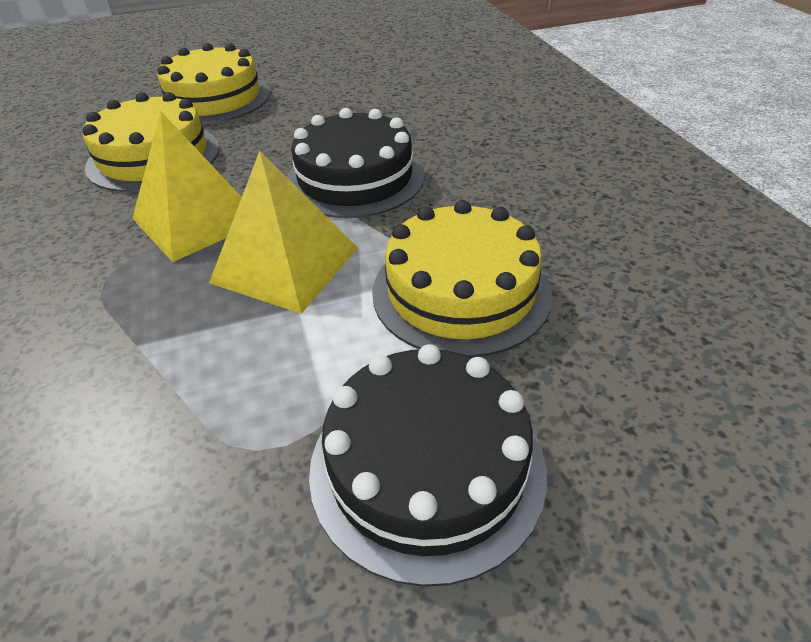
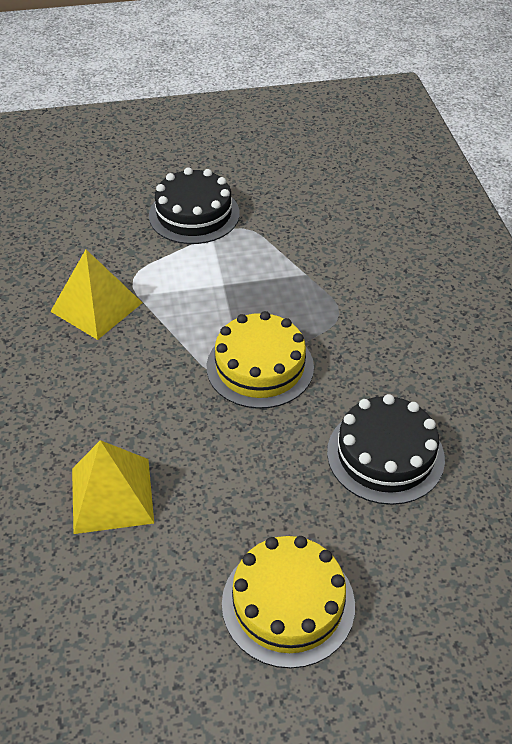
yellow cake: [83,92,220,192] [157,43,270,124] [372,200,552,357] = 3 -> [207,311,314,409] [222,536,355,668] = 2

